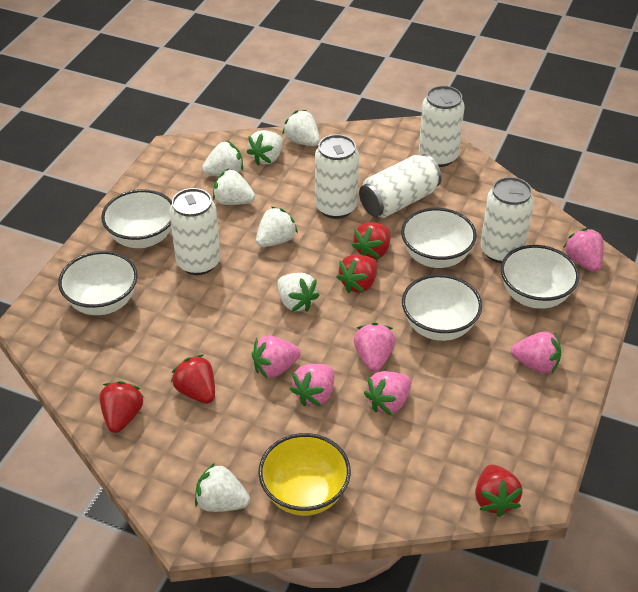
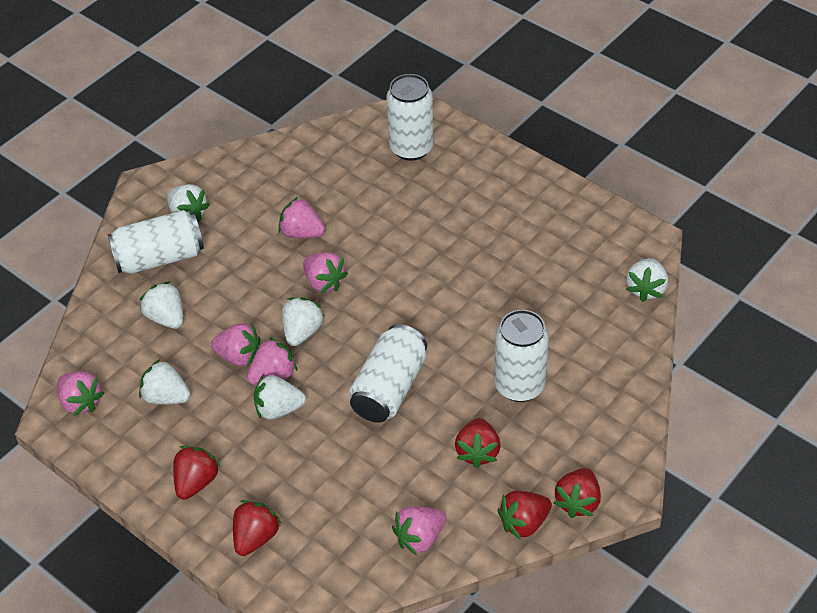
white bowl: [58,251,138,315] [101,189,172,248] [401,208,477,268] [402,274,482,341] [501,245,579,309] = 5 -> none = 0
white can: [169,188,220,275] [315,134,359,219] [359,154,442,218] [419,86,465,167] [480,177,534,263] = 5 -> [107,210,204,274] [349,324,427,423] [387,74,434,161] [494,310,549,402] = 4
white strawberry: [195,463,250,512] [202,141,243,176] [213,168,255,205] [247,130,283,165] [256,206,298,247] [277,273,320,312] [282,110,320,146] = 7 -> [139,359,190,405] [140,281,183,329] [167,184,209,222] [254,375,306,420] [282,297,324,346] [626,258,668,302] = 6
yellow bowl: [258,433,351,516] = 1 -> none = 0

